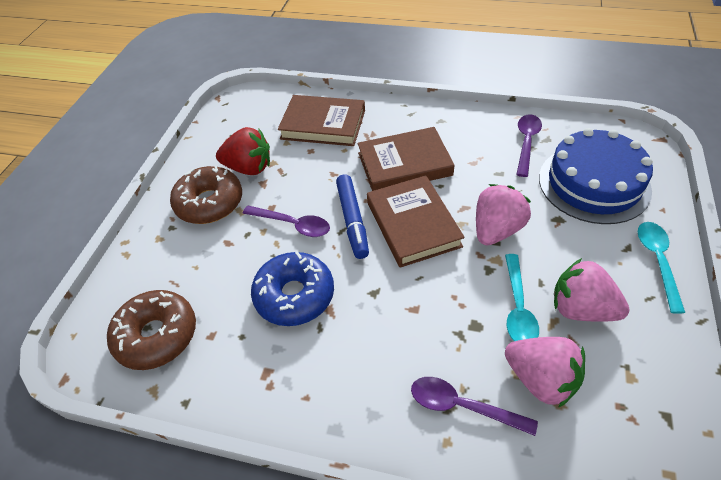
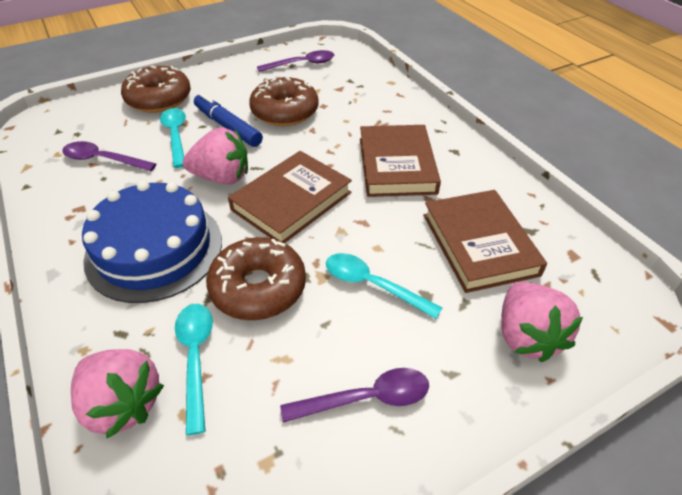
blue donut: [251,252,334,326] = 1 -> none = 0
brown donut: [107,290,196,370] [170,166,242,224] = 2 -> [121,66,191,113] [206,237,306,320] [249,77,319,126] = 3
red strawberry: [216,127,270,175] = 1 -> none = 0
turquoise spoon: [505,254,539,341] [638,222,685,314] = 2 -> [160,108,186,168] [175,304,213,435] [326,253,442,319] = 3

